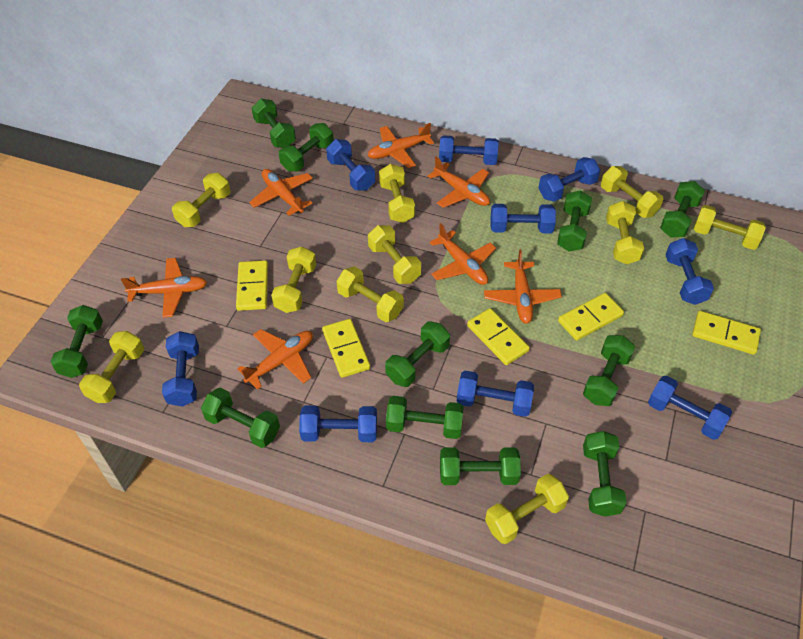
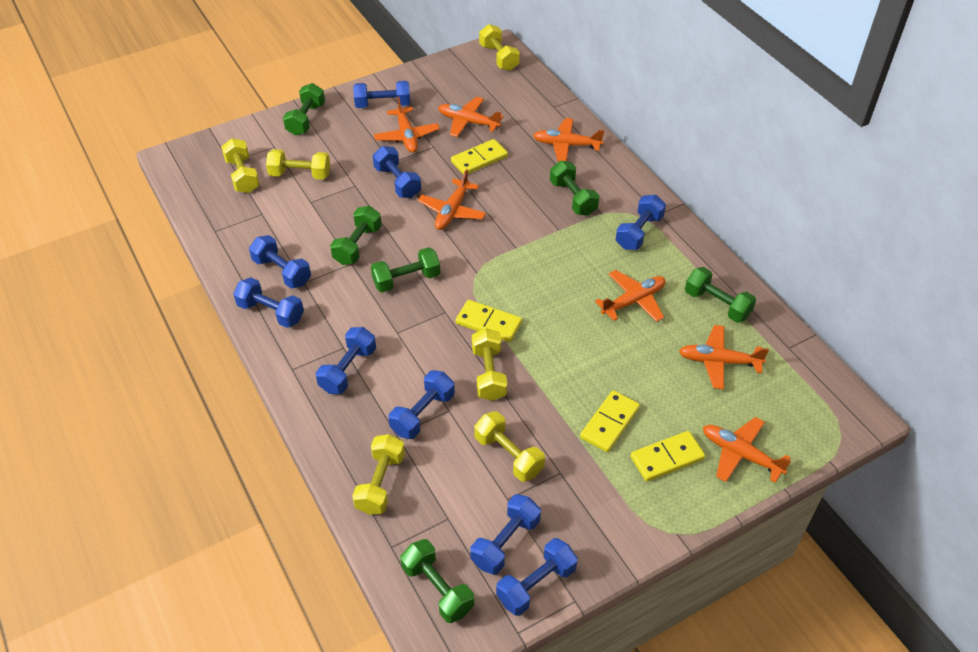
green dumbbell: [51,305,103,378] [201,388,280,448] [252,99,296,148] [279,123,334,172] [385,322,450,387] [386,396,464,439] [440,447,521,485] [557,190,592,252] [583,335,635,406] [583,431,627,517] [660,181,705,238] = 11 -> [283,83,325,136] [330,206,382,265] [371,247,440,293] [400,539,474,623] [550,161,599,216] [685,267,756,323] = 6
yellow domino: [236,260,268,311] [322,319,370,378] [467,308,530,365] [558,293,624,341] [692,311,761,355] = 5 -> [451,139,508,175] [456,300,522,342] [580,390,640,452] [631,431,705,482] = 4
yellow dumbbell: [79,331,144,403] [172,173,230,227] [271,246,316,313] [336,266,404,322] [368,225,421,284] [379,164,415,223] [485,474,569,544] [601,166,663,218] [606,201,644,265] [694,205,766,250] = 10 -> [221,138,260,193] [266,149,330,179] [352,434,405,515] [472,328,507,401] [474,411,545,482] [479,24,520,71] = 6

